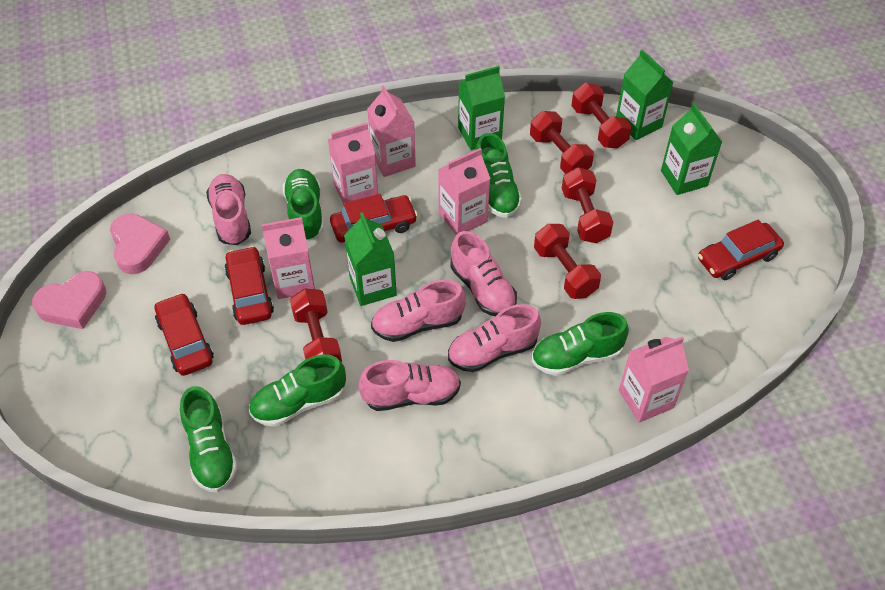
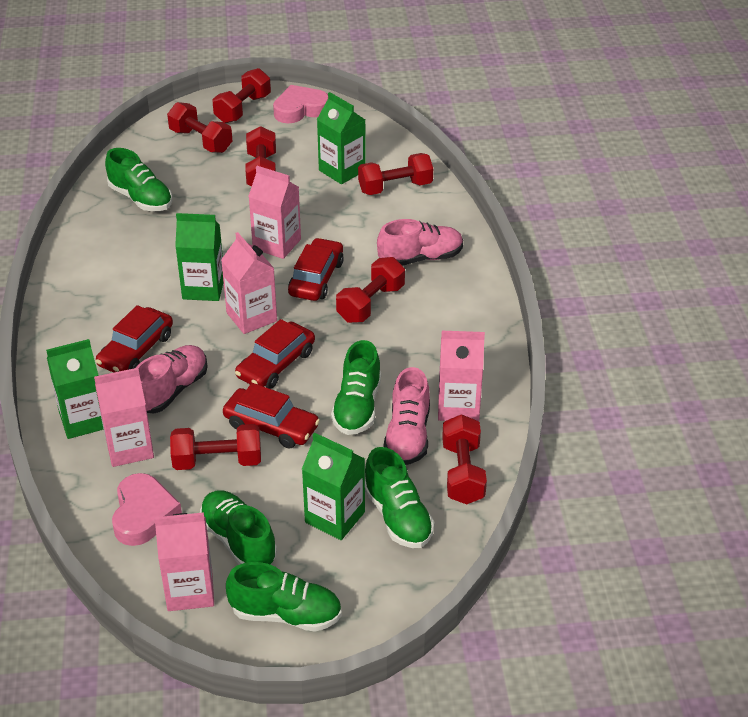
pink shoe: [206,174,251,245] [358,360,461,411] [371,280,466,342] [448,304,541,372] [450,231,517,316] = 5 -> [136,345,208,413] [377,219,463,266] [384,367,430,465] = 3
red dumbbell: [290,288,342,362] [530,111,594,174] [534,224,601,299] [562,167,614,243] [571,83,632,149] = 5 -> [167,102,232,153] [170,424,261,470] [213,68,271,123] [245,126,276,186] [336,257,405,323] [358,153,433,195] [442,414,487,504] = 7

